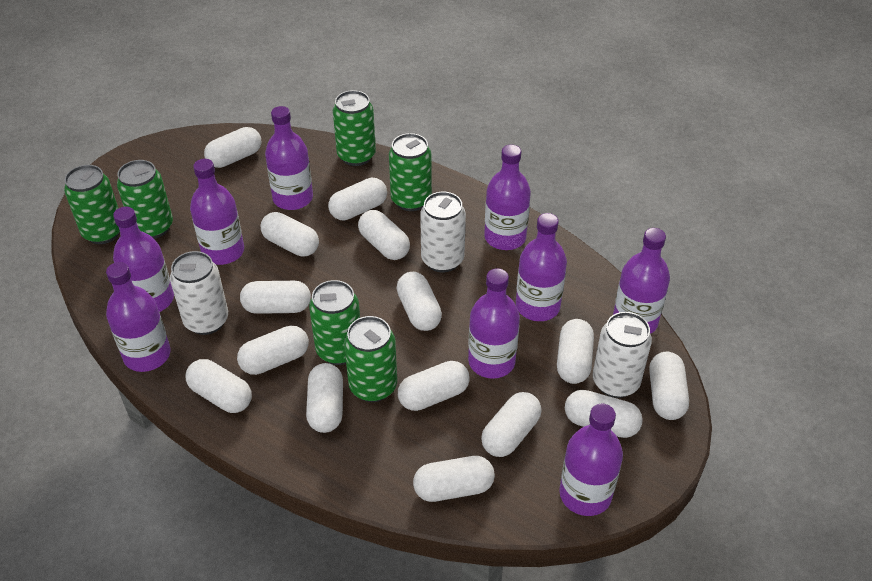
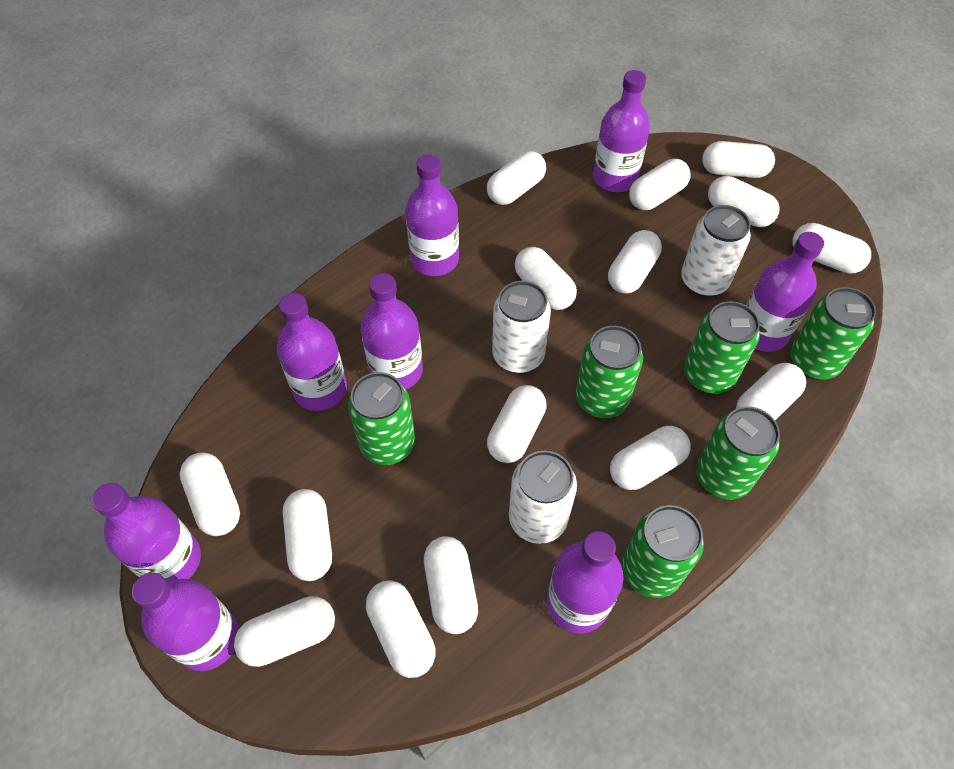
purple bottle: [106,262,171,372] [113,207,174,312] [190,159,244,265] [265,106,313,210] [468,268,520,379] [484,145,531,250] [516,213,567,321] [559,404,623,516] [613,228,670,334] = 9 -> [92,483,201,581] [132,573,239,671] [277,293,347,411] [360,273,423,389] [406,155,459,276] [547,531,624,633] [593,70,650,192] [746,232,824,352] = 8

